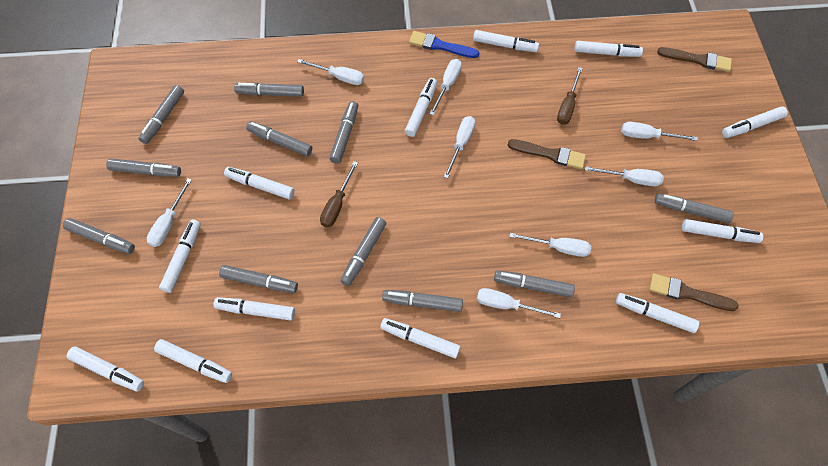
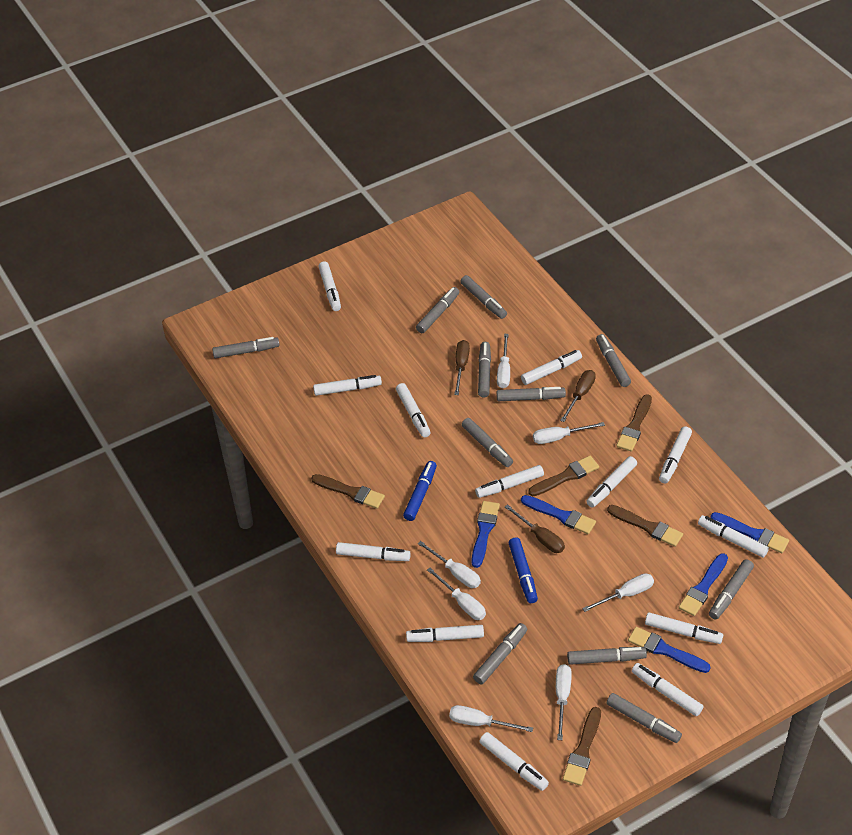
blue brush: [409,31,479,58] = 1 -> [471,501,500,568] [521,495,596,534] [628,627,711,673] [679,553,728,616] [710,512,789,553] = 5
blue marker: none = 0 -> [403,461,437,521] [509,537,538,603] = 2
brown brush: [508,139,586,169] [649,273,739,311] [657,47,732,72] = 3 -> [311,474,385,509] [528,456,599,496] [563,707,601,786] [607,505,683,547] [616,394,652,452] = 5
brown screwdriver: [320,161,358,227] [557,67,583,125] = 2 -> [454,340,470,395] [505,504,565,553] [560,370,596,422] = 3
white marker: [67,346,144,391] [154,339,232,383] [159,220,201,293] [213,297,295,321] [224,167,294,199] [380,318,460,358] [405,78,437,137] [473,30,539,52] [574,41,643,57] [616,293,699,333] [682,219,763,243] [722,106,788,138] = 12 -> [313,375,382,396] [318,261,341,311] [336,542,411,561] [396,383,431,437] [406,625,484,642] [475,465,544,498] [479,732,549,791] [521,350,582,385] [586,456,637,508] [632,663,703,716] [645,613,723,644] [659,426,692,483] [698,515,769,558] = 13
white screwdriver: [147,178,192,247] [297,59,364,85] [430,59,462,116] [444,116,475,178] [477,288,561,318] [510,233,591,257] [585,166,664,187] [621,122,698,141] = 8 -> [418,541,481,588] [427,568,486,620] [449,705,533,732] [497,334,510,388] [533,422,605,444] [556,664,572,740] [582,573,654,612] = 7

